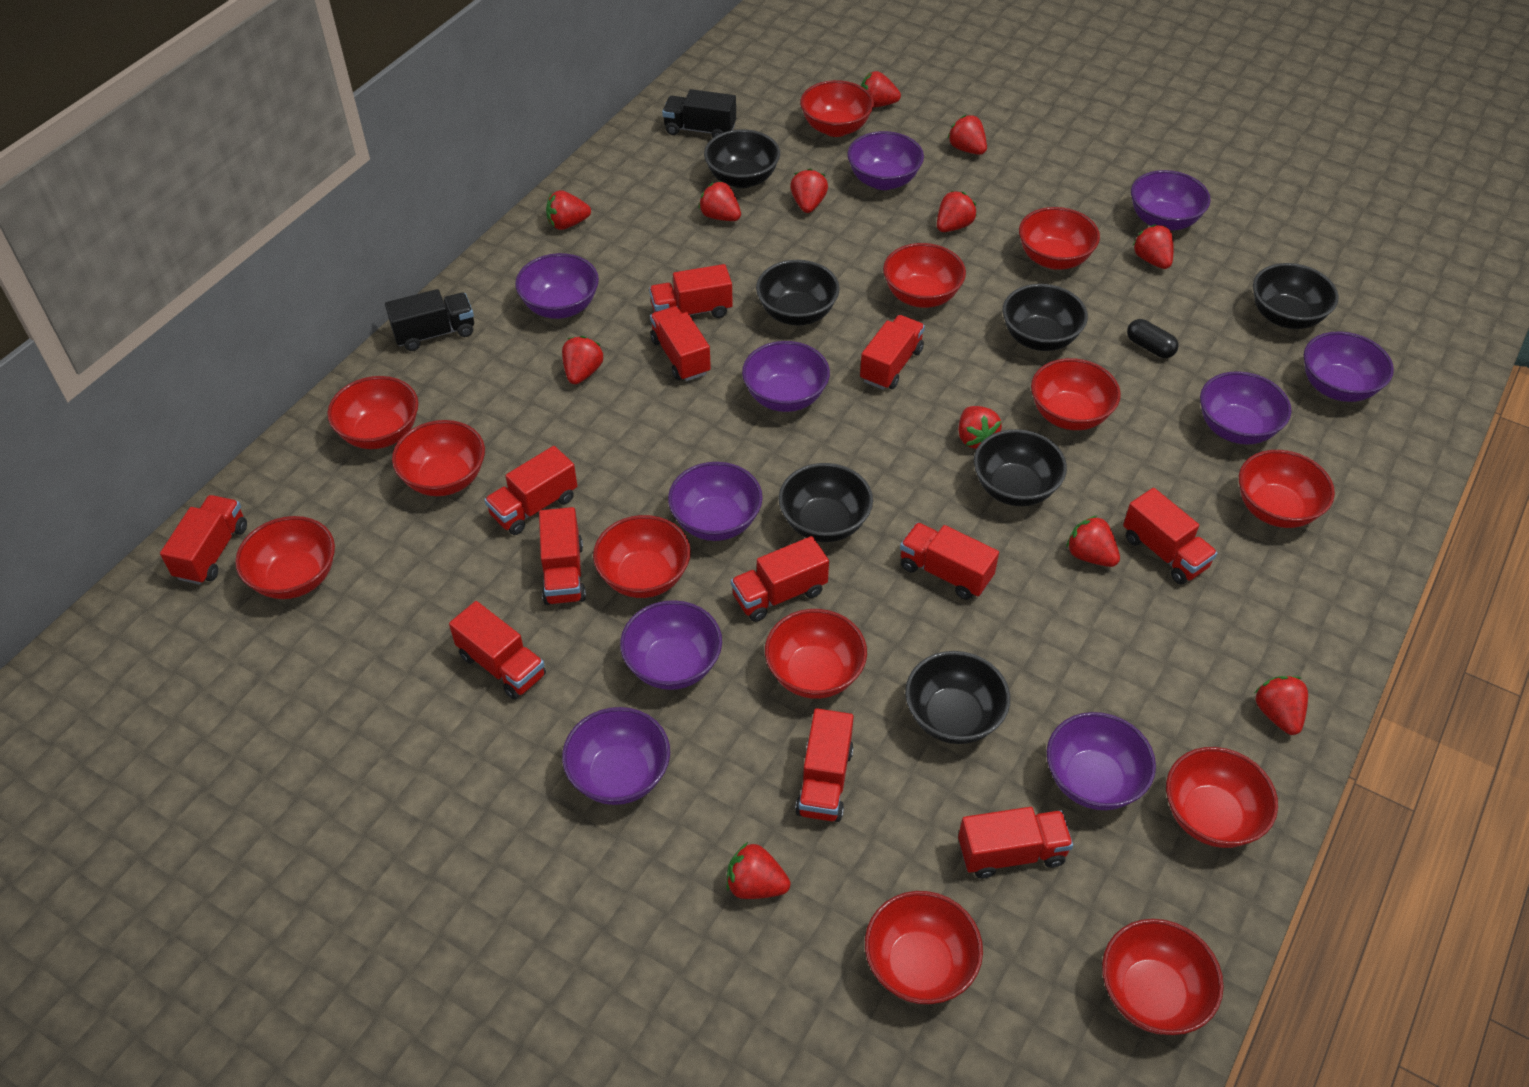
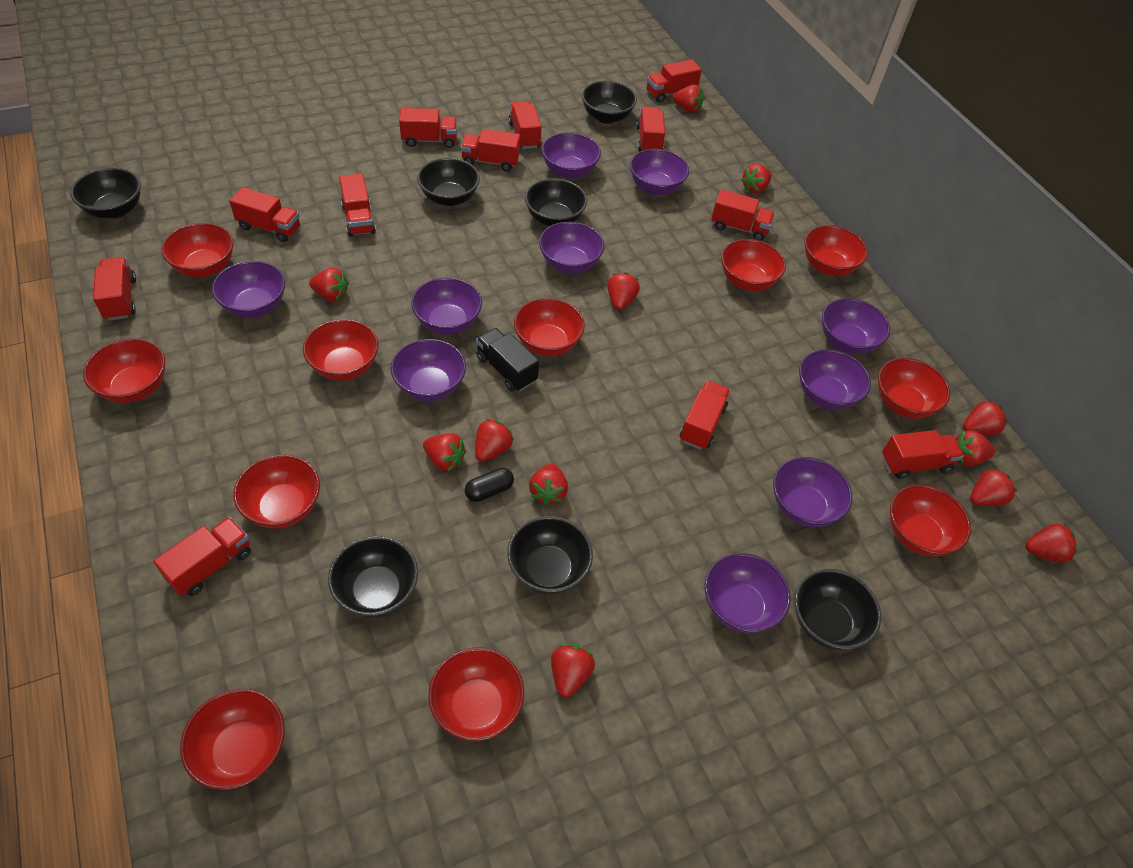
black truck: [385,289,474,351] [662,89,736,138] = 2 -> [476,328,539,391] = 1
red bowl: [235,516,335,599] [327,376,419,449] [392,420,485,496] [593,515,691,598] [765,609,867,699] [800,80,874,137] [865,891,983,1004] [883,243,966,308] [1019,207,1100,270] [1031,358,1121,430] [1102,919,1224,1035] [1166,747,1278,848] [1239,450,1335,528] = 13 -> [83,339,165,403] [162,223,234,277] [180,689,285,790] [233,455,320,528] [303,319,379,380] [428,648,524,741] [514,298,585,356] [721,239,786,291] [804,225,868,276] [878,358,950,419] [890,485,971,557] = 11

